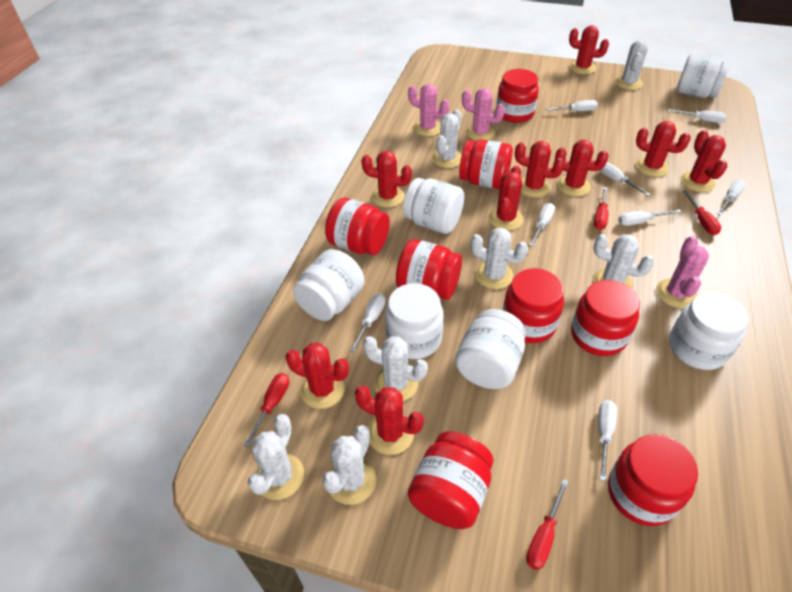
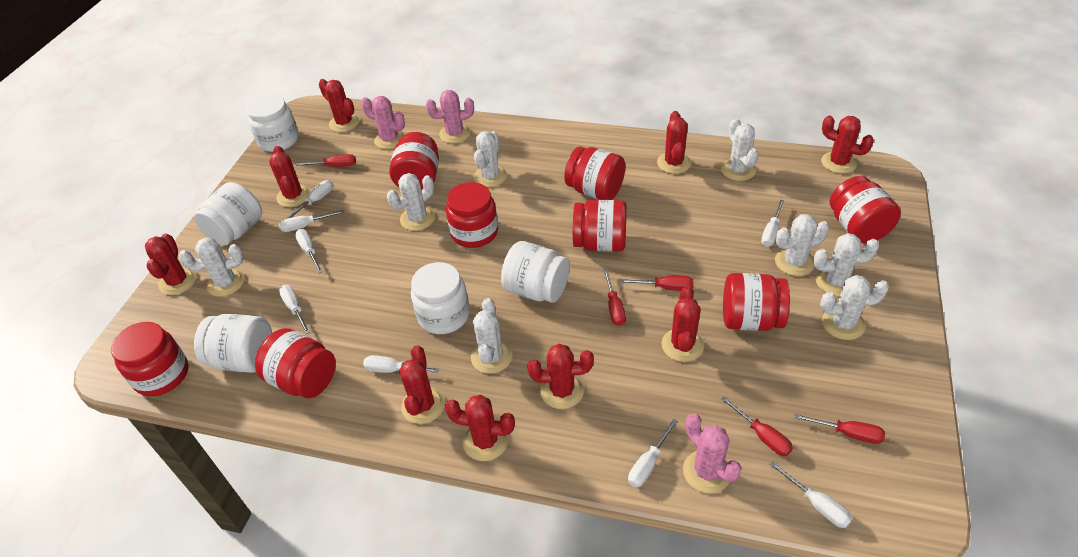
red screwdriver: [244,373,289,447] [526,479,568,570] [594,187,608,230] [683,190,721,235] = 4 -> [296,154,356,167] [603,269,626,326] [620,276,693,291] [721,396,793,456] [794,414,885,444] = 5
white cactus: [248,414,304,500] [322,425,377,505] [363,336,428,401] [432,109,462,168] [470,228,528,289] [593,234,654,289] [615,40,648,90] = 7 -> [179,238,245,297] [387,173,435,231] [471,298,512,374] [474,131,507,187] [721,118,758,181] [775,214,829,276] [813,233,879,296] [820,275,889,340] = 8
white jar: [293,249,365,321] [385,283,444,359] [403,178,464,234] [455,309,526,389] [669,292,749,370] [676,53,730,98] = 6 -> [194,182,262,245] [194,314,272,373] [247,95,299,152] [411,262,470,334] [501,241,570,303] = 5

